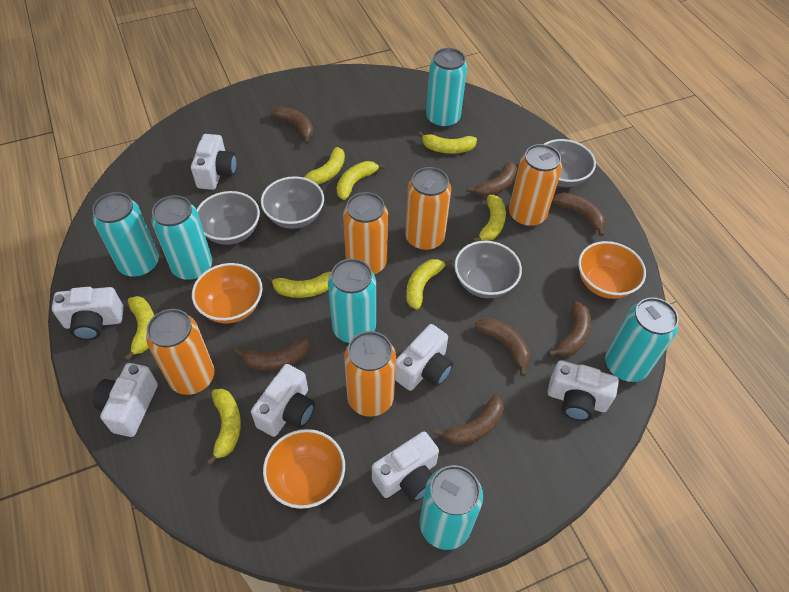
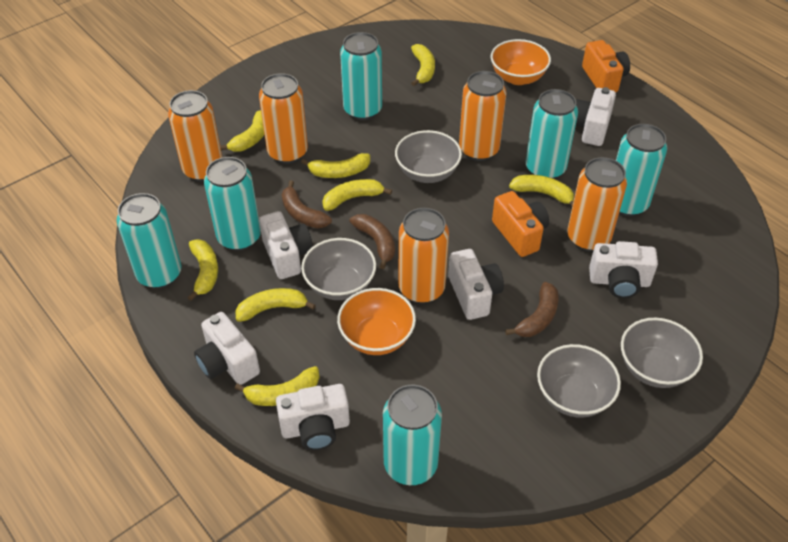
brown banana: [234,338,310,371] [271,107,313,144] [434,395,504,445] [467,161,517,197] [475,318,530,376] [548,301,591,357] [552,193,605,236] = 7 -> [282,180,332,228] [349,214,395,269] [505,282,559,337] = 3
orange bowl: [192,263,262,323] [263,429,345,509] [578,241,646,299] = 3 -> [337,288,416,355] [491,39,551,85] = 2
orange camera: none = 0 -> [492,191,549,257] [582,40,630,92] = 2
white camera: [52,287,124,340] [93,363,158,437] [191,134,237,190] [251,364,315,437] [372,432,439,502] [395,324,453,391] [547,360,619,421] = 7 -> [194,312,260,385] [259,211,313,279] [276,384,350,450] [448,249,504,320] [576,87,616,146] [589,241,658,298] = 6

